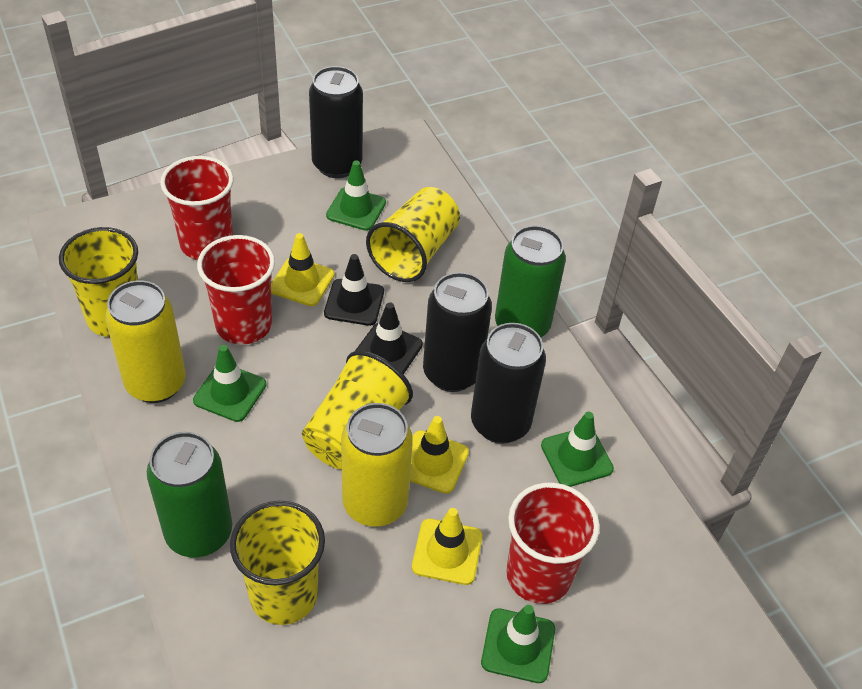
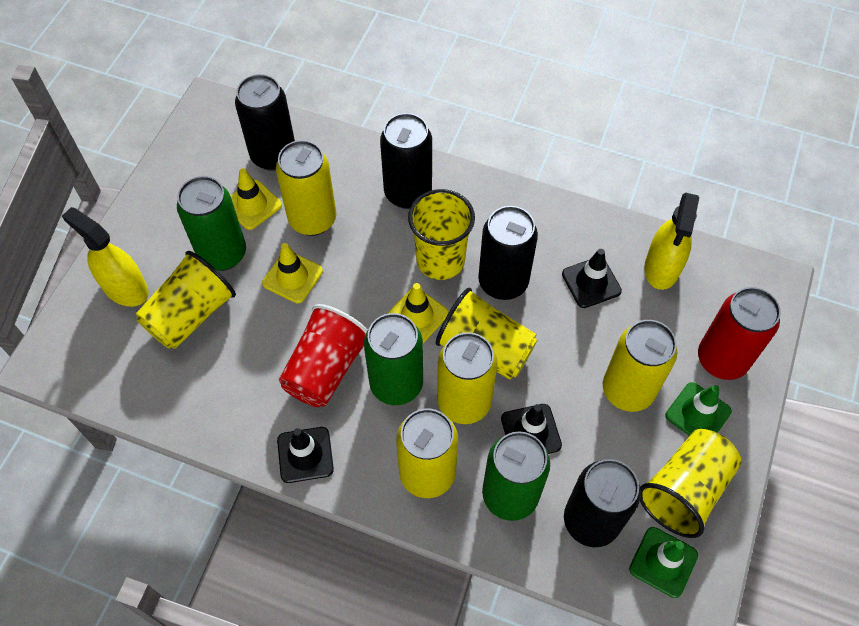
black can: [309,66,363,178] [423,272,492,392] [471,323,546,444] = 3 -> [235,74,295,171] [380,113,432,209] [478,206,538,300] [564,459,641,547] = 4
black traffic cone: [324,254,384,326] [355,302,423,374] = 2 -> [277,427,334,483] [501,404,562,454] [562,249,622,308] = 3
green can: [147,432,232,557] [495,225,566,337] = 2 -> [177,176,246,271] [364,313,423,405] [482,431,550,521] = 3
green traffic cone: [193,345,266,422] [326,160,386,231] [481,605,555,683] [541,412,614,487] = 4 -> [629,527,698,598] [665,382,732,436] = 2
red can: none = 0 -> [698,287,781,380] = 1
red cup: [160,156,233,260] [197,235,275,345] [506,483,600,604] = 3 -> [279,304,368,407] = 1
yellow can: [105,280,186,403] [341,403,413,527] = 2 -> [276,140,336,236] [396,408,458,498] [437,332,498,424] [603,320,677,412] = 4
yellow spray bottle: none = 0 -> [62,207,149,307] [644,192,699,290] = 2

